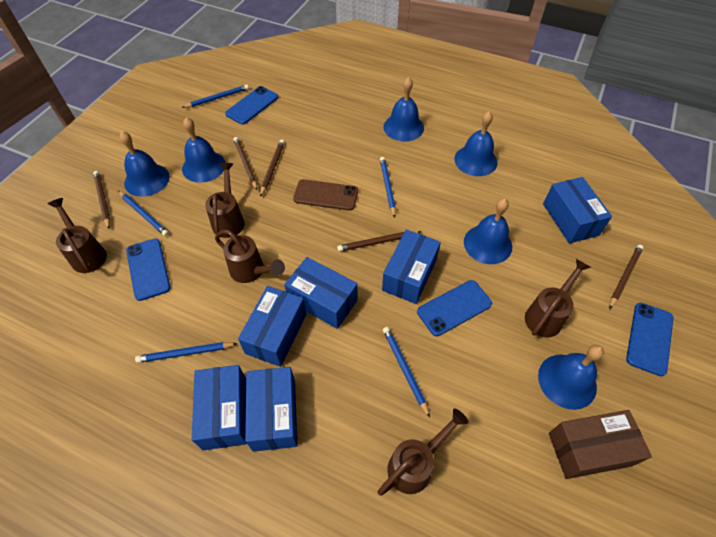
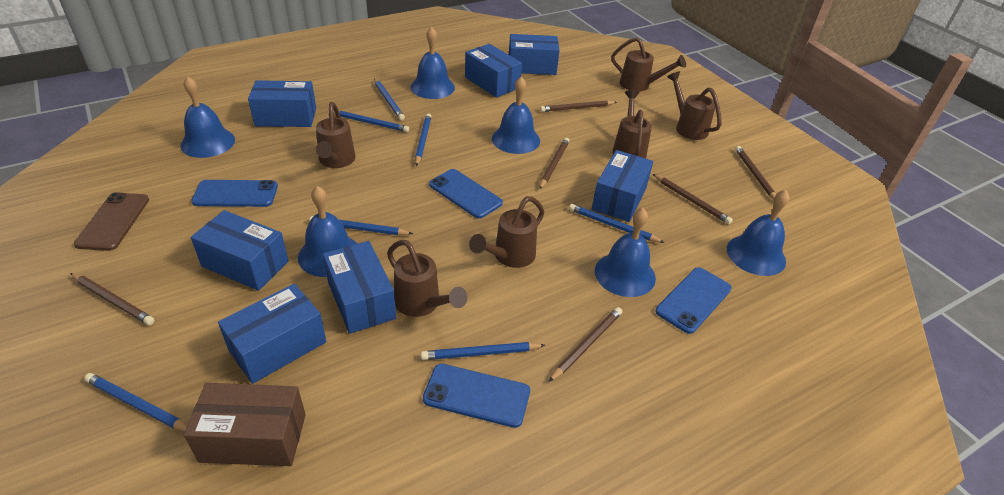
blue box: [192,365,247,450] [238,286,306,367] [245,367,298,452] [284,257,358,329] [382,229,441,304] [543,177,612,243] = 6 -> [191,210,289,291] [218,284,326,384] [248,80,316,127] [323,241,396,334] [465,44,522,98] [509,34,560,75] [592,150,653,222] = 7
blue pencil: [118,191,169,236] [135,342,238,363] [182,85,249,108] [380,157,396,218] [383,327,430,418] = 5 -> [84,373,187,431] [310,216,413,235] [333,110,409,132] [374,78,405,120] [415,114,431,166] [421,342,545,360] [569,204,665,243] = 7
brown pencil: [93,171,110,229] [234,137,257,190] [260,140,285,197] [337,231,421,252] [609,245,644,309] = 5 -> [70,273,154,325] [539,138,569,189] [540,100,617,112] [549,307,622,382] [653,174,733,224] [735,146,776,200] = 6
brown watering can: [48,198,107,273] [205,163,245,238] [215,230,285,283] [377,408,469,496] [525,259,591,337] = 5 -> [316,102,356,168] [387,240,468,317] [469,196,544,268] [611,37,686,92] [612,90,652,159] [667,71,722,140] = 6

